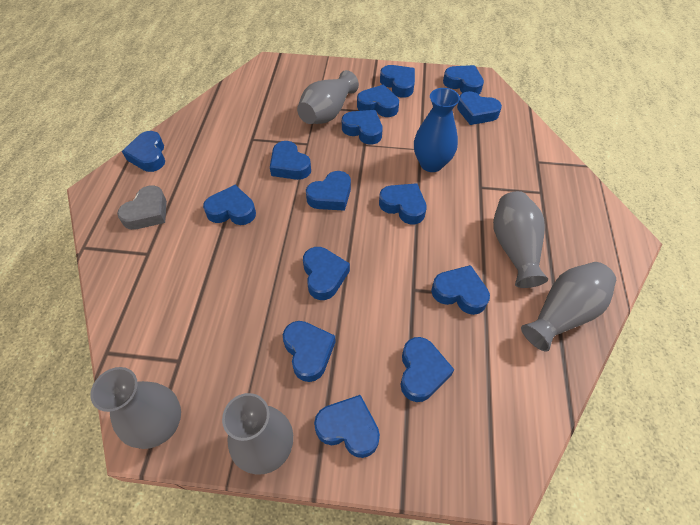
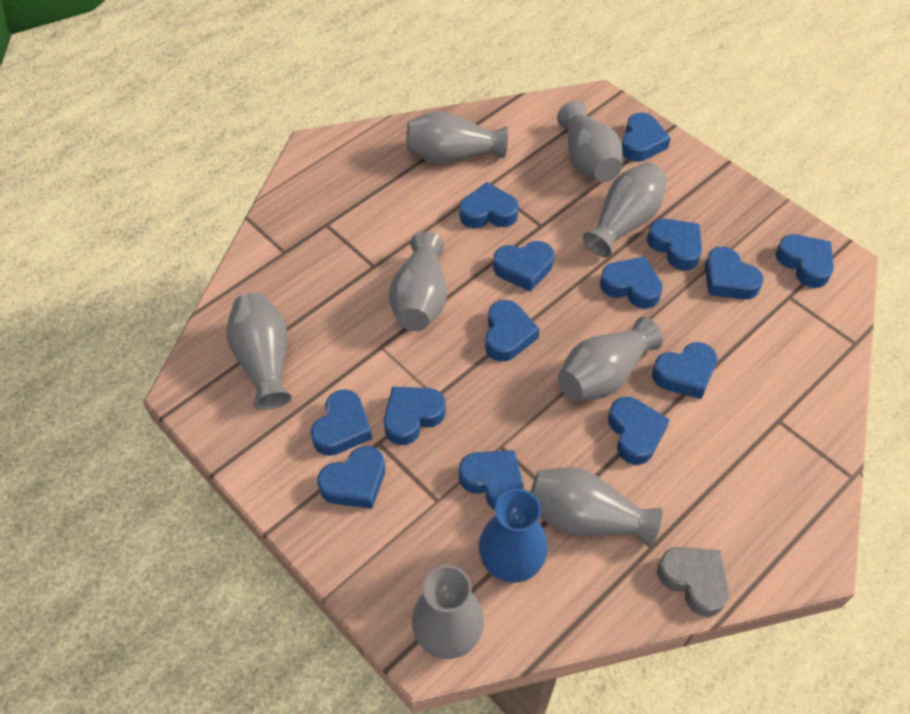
blue heart: [122,131,165,172] [203,185,256,225] [270,141,311,180] [283,321,336,382] [303,247,350,300] [306,171,351,211] [314,395,380,458] [342,110,383,145] [357,85,399,117] [379,183,427,224] [380,65,415,98] [400,337,454,402] [431,265,490,315] [443,65,484,95] [457,91,502,125] = 15 -> [311,389,372,456] [317,446,385,509] [384,387,446,445] [459,182,519,228] [459,450,524,510] [485,300,540,362] [493,241,554,292] [600,256,663,309] [608,397,670,465] [622,113,671,162] [647,219,702,271] [652,342,717,399] [705,247,764,300] [775,234,834,288] = 14
grey vase: [90,367,181,449] [222,393,293,474] [297,70,359,124] [493,191,548,288] [521,262,616,352] = 5 -> [226,292,292,410] [389,231,447,331] [406,111,508,164] [412,565,484,659] [530,467,662,548] [557,101,623,182] [558,317,663,401] [583,163,667,257] = 8

